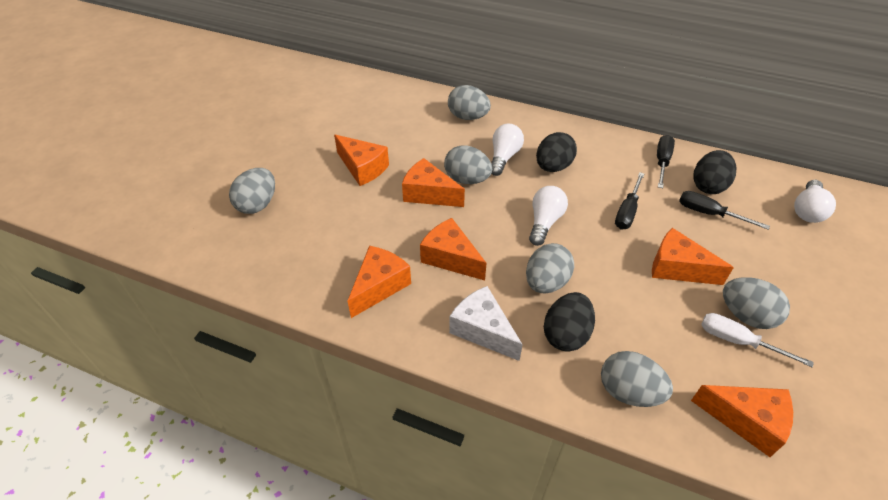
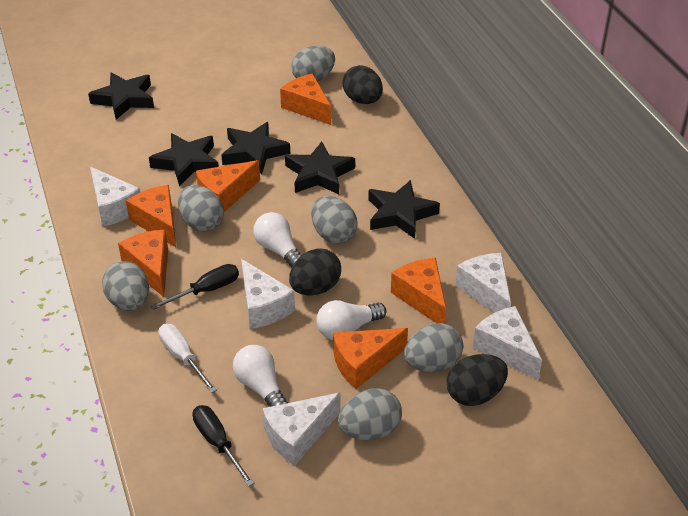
black screwdriver: [615,172,644,230] [657,135,675,188] [679,191,770,230] = 3 -> [150,264,239,310] [192,405,254,487] = 2
black star: none = 0 -> [88,72,154,120] [149,133,219,186] [221,122,290,174] [285,142,355,194] [368,180,440,239] = 5
white cheese: [449,286,523,361] = 1 -> [90,167,140,227] [241,259,295,329] [263,393,340,466] [455,253,511,313] [473,306,542,380] = 5

